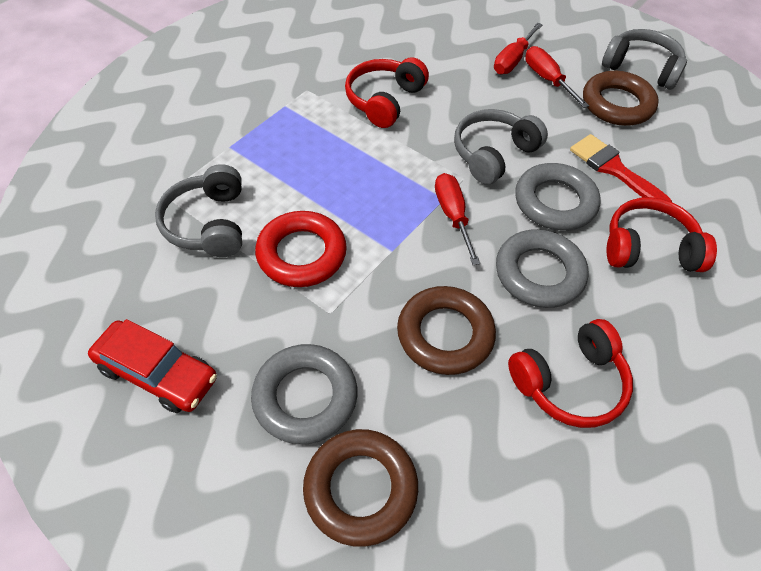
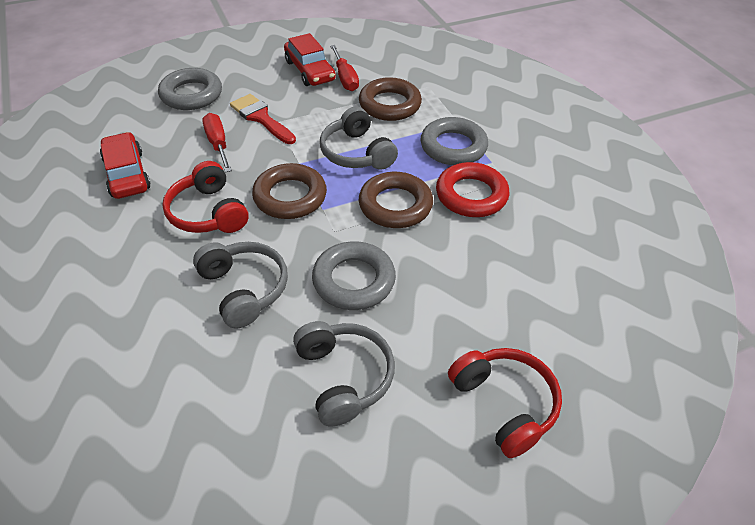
red car: [88,319,217,413] = 1 -> [100,132,151,199] [284,33,336,86] = 2
red headphones: [345,57,429,128] [508,319,633,428] [606,197,717,272] = 3 -> [162,161,248,233] [448,348,562,458] = 2
red screwdriver: [435,173,480,265] [494,23,543,74] [525,46,589,108] = 3 -> [202,113,232,172] [330,45,359,91] = 2

